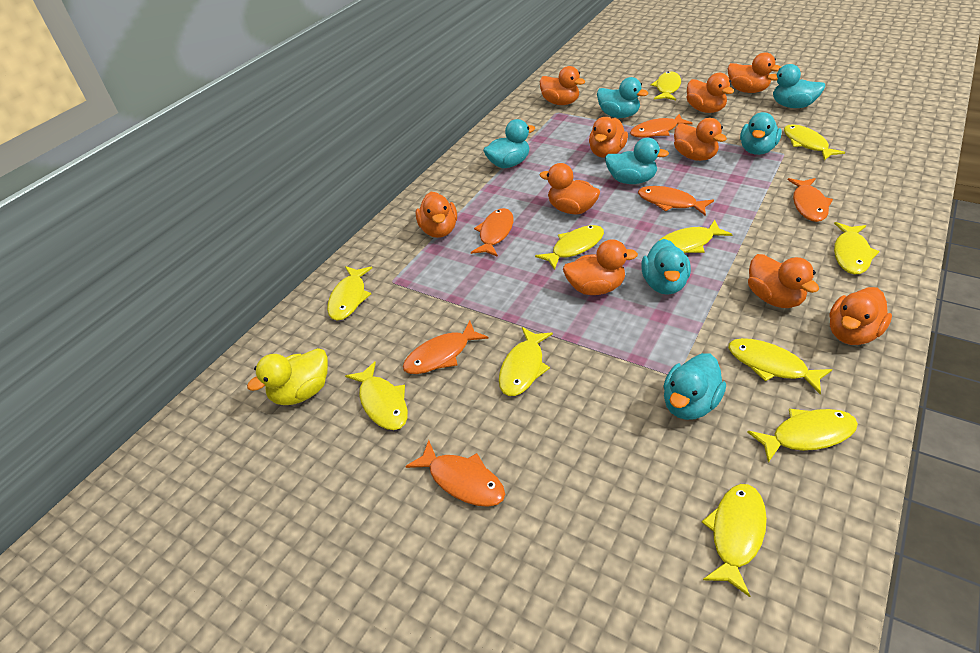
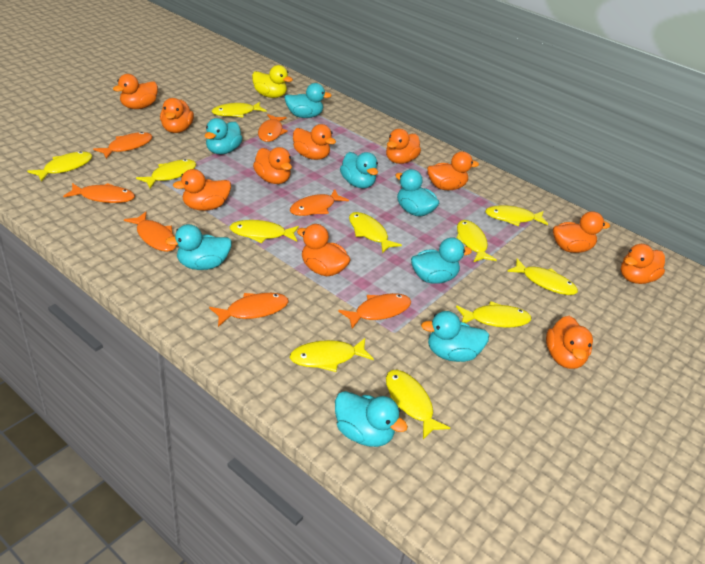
orange duck: [416,192,457,238] [539,163,600,214] [540,66,585,105] [563,239,638,295] [589,117,628,158] [674,118,727,161] [686,73,734,113] [728,52,781,93] [748,254,819,308] [829,287,892,345] = 10 -> [113,74,158,109] [160,98,194,133] [173,169,231,211] [253,147,292,184] [293,124,336,160] [297,224,350,276] [386,129,421,164] [427,151,479,190] [546,316,593,369] [553,211,610,253] [621,244,665,284] = 11
orange fish: [403,321,489,374] [405,440,505,507] [471,208,514,257] [630,114,693,138] [638,186,714,216] [787,178,833,222] = 6 -> [63,183,135,203] [93,132,153,159] [124,212,177,252] [209,293,289,327] [258,114,288,142] [290,189,349,216] [338,293,411,329] = 7
turquoise duck: [483,119,535,168] [597,77,648,118] [605,138,669,184] [641,239,691,295] [663,353,726,420] [740,112,782,155] [768,64,825,108] = 7 -> [165,224,232,270] [205,118,243,154] [284,83,332,118] [335,391,408,447] [340,152,378,188] [396,169,439,217] [411,237,472,284] [421,311,489,362] = 8

